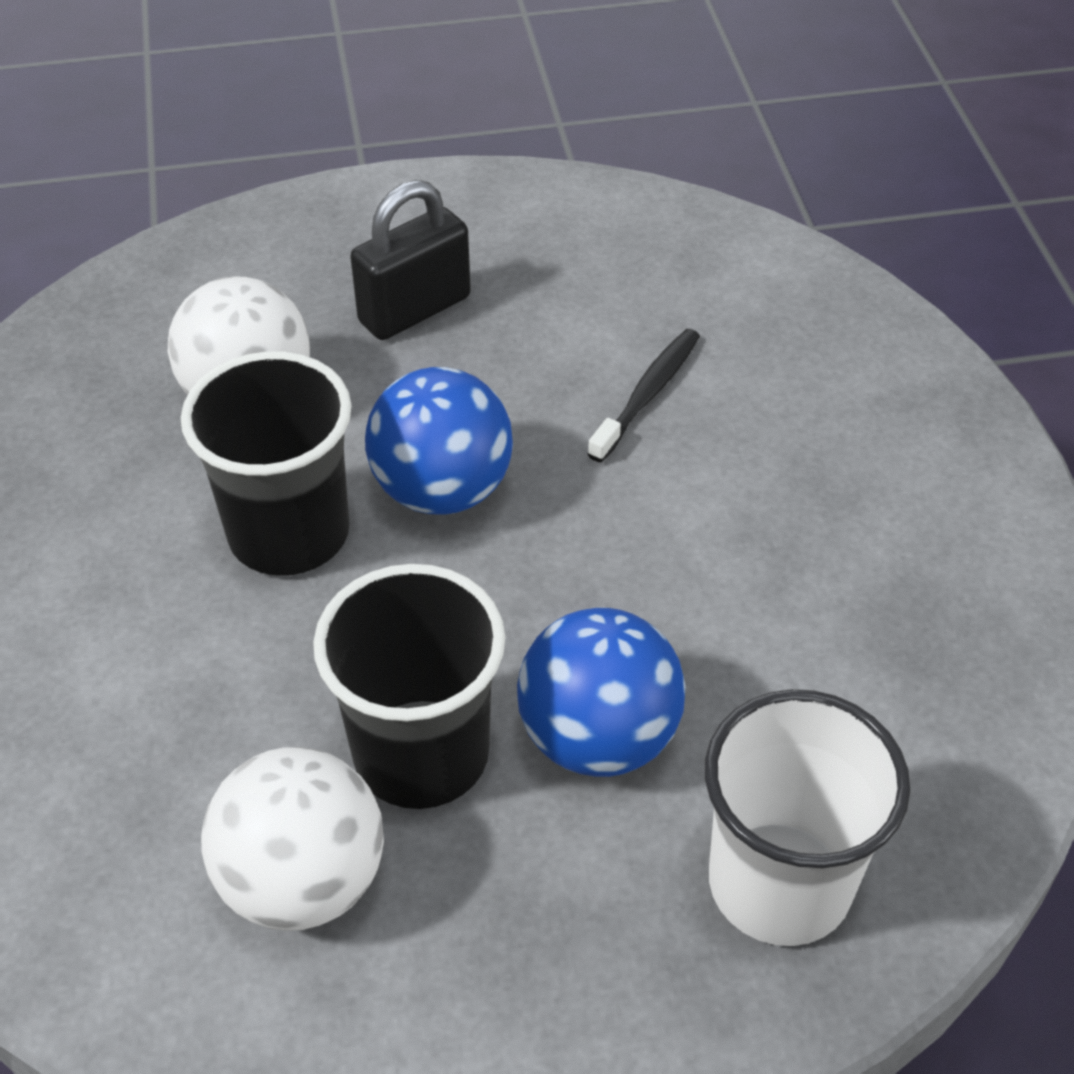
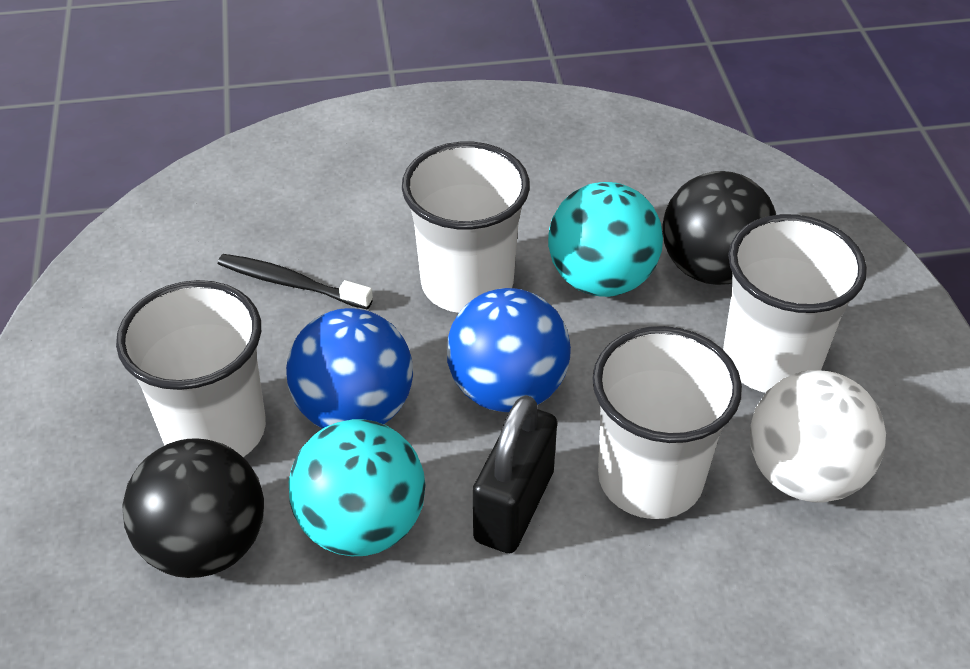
black ball: none = 0 -> [122,438,264,578] [662,171,776,285] = 2
black cup: [181,351,352,575] [313,564,505,809] = 2 -> none = 0
turquoise ball: none = 0 -> [289,419,425,556] [548,182,663,297] = 2
white ball: [168,276,310,395] [201,747,384,931] = 2 -> [750,370,886,503] = 1
white cup: [705,689,910,946] = 1 -> [116,280,266,457] [402,142,530,313] [592,326,742,519] [723,214,867,393] = 4

